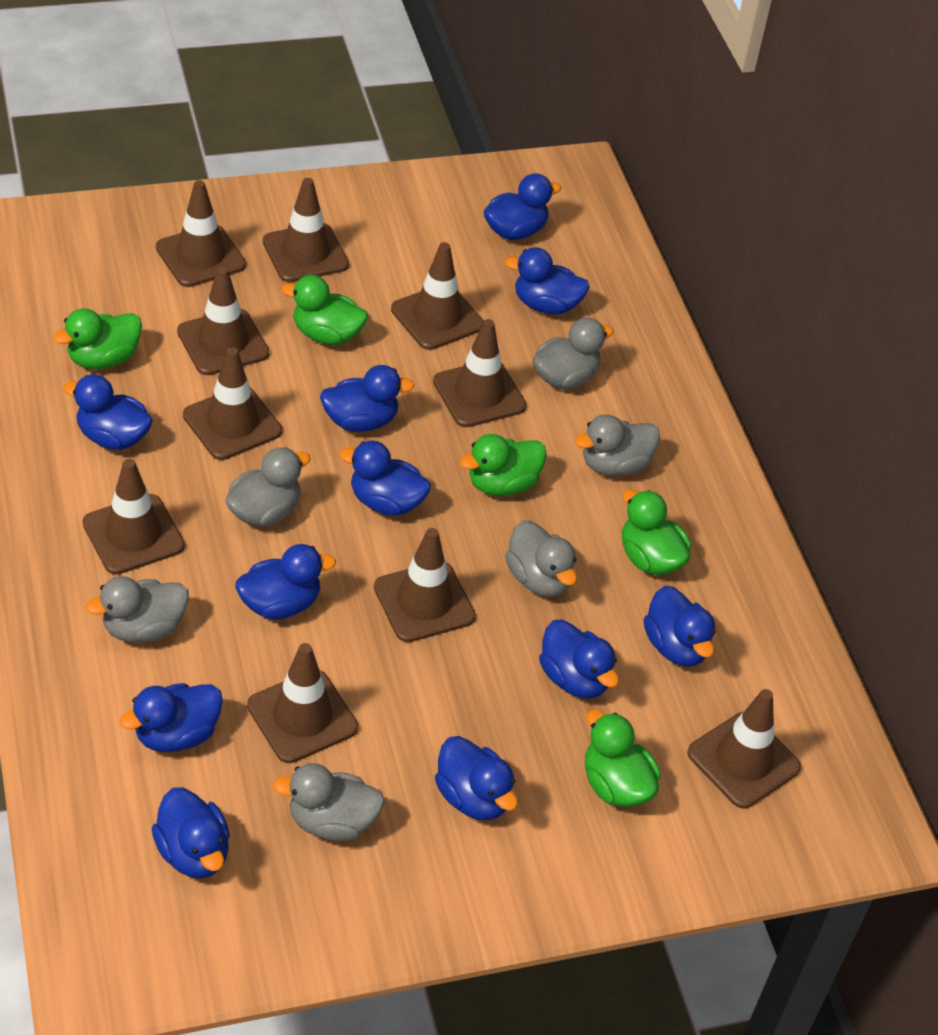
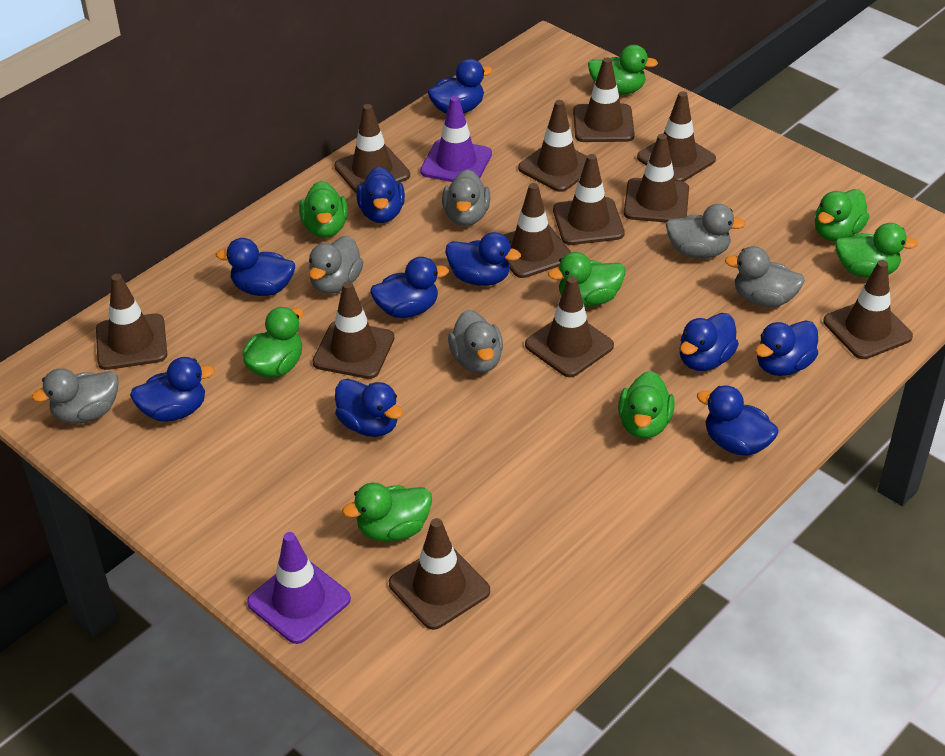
blue duck: [63,375,153,450] [120,683,223,752] [151,788,230,879] [235,544,336,620] [320,365,415,432] [339,441,431,516] [435,736,518,820] [483,173,561,240] [505,247,590,315] [539,619,619,699] [644,586,716,667] = 11 -> [130,357,215,422] [216,238,295,296] [335,379,403,437] [357,167,405,223] [370,257,449,318] [428,59,493,114] [445,232,521,286] [680,313,739,371] [697,386,779,456] [755,320,818,376] = 10
brown traffic cone: [83,459,185,575] [156,180,246,287] [177,266,269,375] [183,347,282,460] [247,643,358,763] [263,178,349,282] [374,528,476,642] [391,242,483,350] [433,319,526,427] [687,689,801,809] = 10 -> [96,274,167,370] [312,281,394,379] [334,104,410,194] [389,518,490,630] [504,183,571,278] [518,100,587,192] [525,276,614,377] [553,154,625,245] [573,57,635,142] [624,134,689,223] [637,91,716,182] [823,260,913,359] = 12
green duck: [54,308,142,369] [281,275,368,345] [460,434,547,496] [585,710,661,807] [622,489,691,575] = 5 -> [243,307,303,378] [299,181,348,238] [342,482,432,542] [548,252,625,306] [588,45,658,95] [618,371,675,439] [815,189,869,241] [835,223,918,278] = 8
purple traffic cone: none = 0 -> [247,532,351,644] [420,96,492,182] = 2

